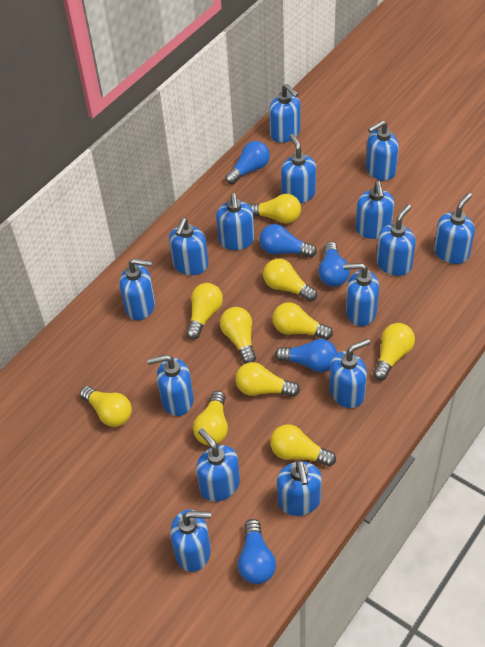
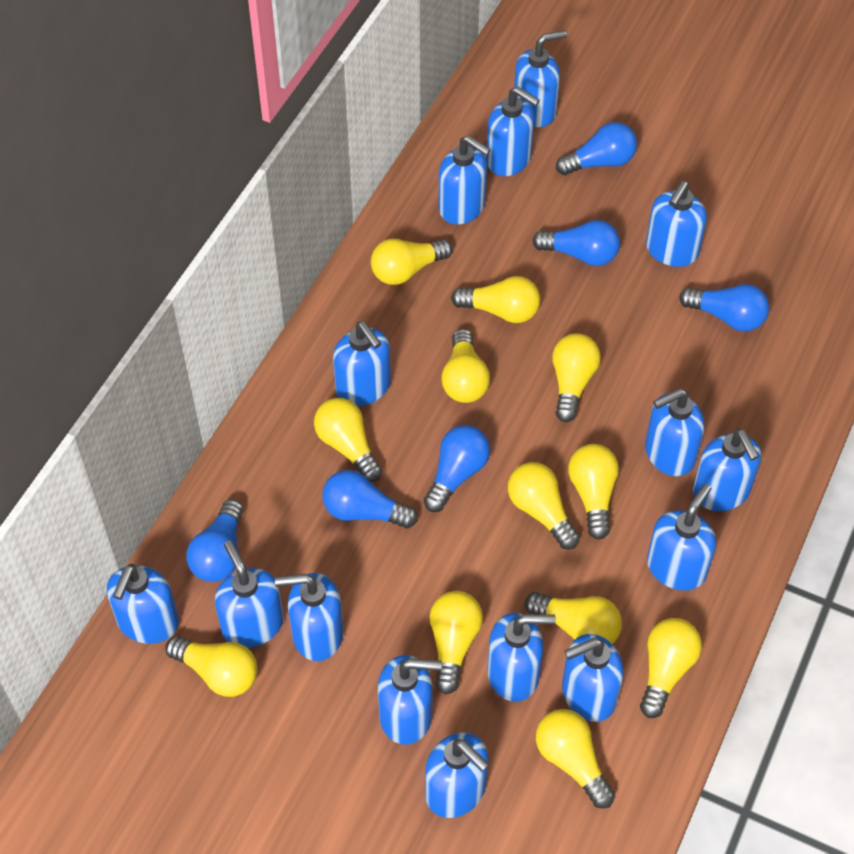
blue light bulb: [225,141,270,185] [238,519,276,584] [259,224,317,258] [275,339,337,372] [318,242,350,287] = 5 -> [186,499,244,582] [322,470,418,528] [424,425,490,512] [532,220,620,266] [556,122,637,176] [679,284,769,331] = 6
yellow light bulb: [80,386,132,427] [186,283,223,340] [193,391,228,446] [220,307,256,364] [235,362,300,397] [248,194,301,224] [263,259,317,302] [270,424,336,467] [273,302,333,340] [373,323,415,380] = 10 -> [165,636,258,697] [314,398,382,482] [371,239,452,285] [430,591,483,694] [441,329,490,403] [451,276,540,323] [508,462,580,549] [525,592,622,644] [536,709,615,809] [552,333,601,422] [568,444,619,540] [640,618,702,718] = 12

